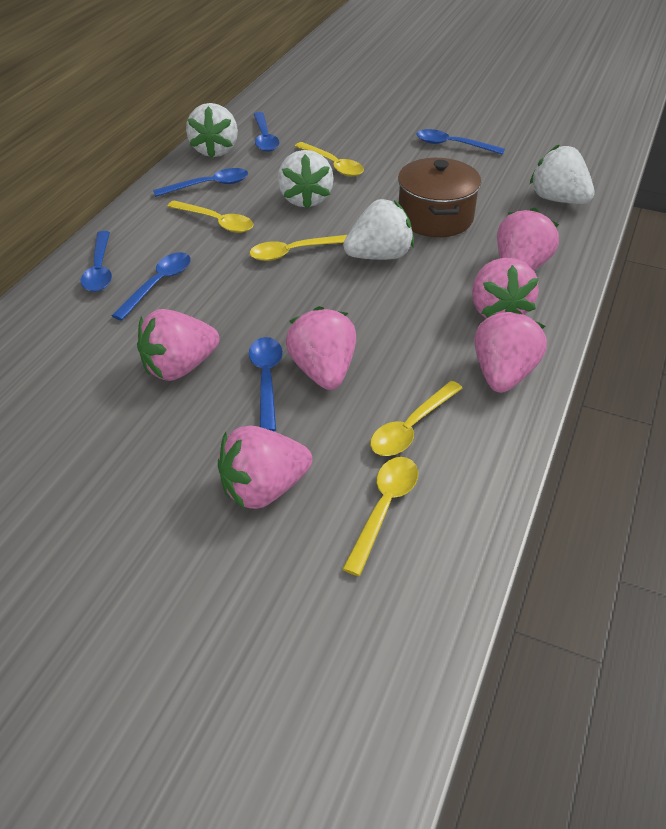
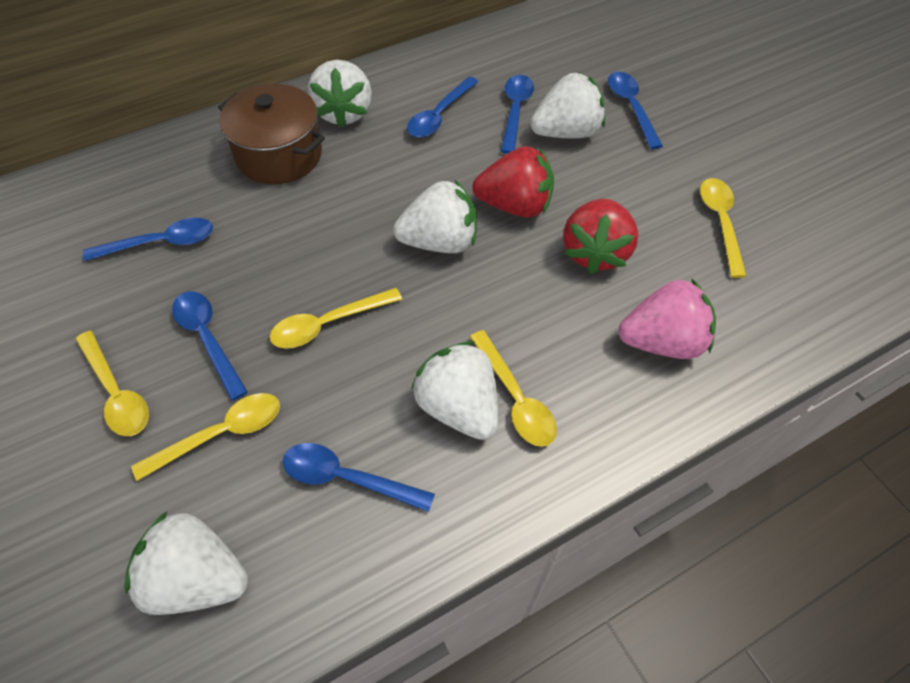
pink strawberry: [137,309,220,381] [218,425,312,509] [285,306,356,390] [472,258,539,319] [474,310,547,393] [497,207,559,270] = 6 -> [619,278,716,359] = 1
red strawberry: none = 0 -> [472,146,554,218] [563,199,638,274] = 2
white strawberry: [186,103,238,158] [278,150,334,209] [343,199,414,260] [530,144,595,204] = 4 -> [124,512,248,615] [308,60,372,128] [393,180,477,253] [411,341,499,440] [530,72,605,138] = 5

